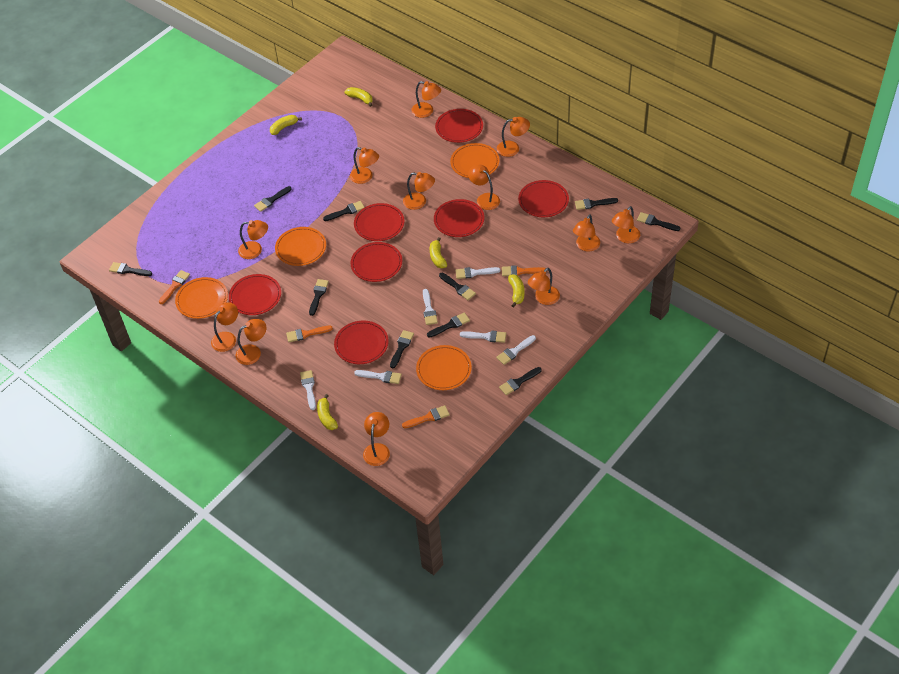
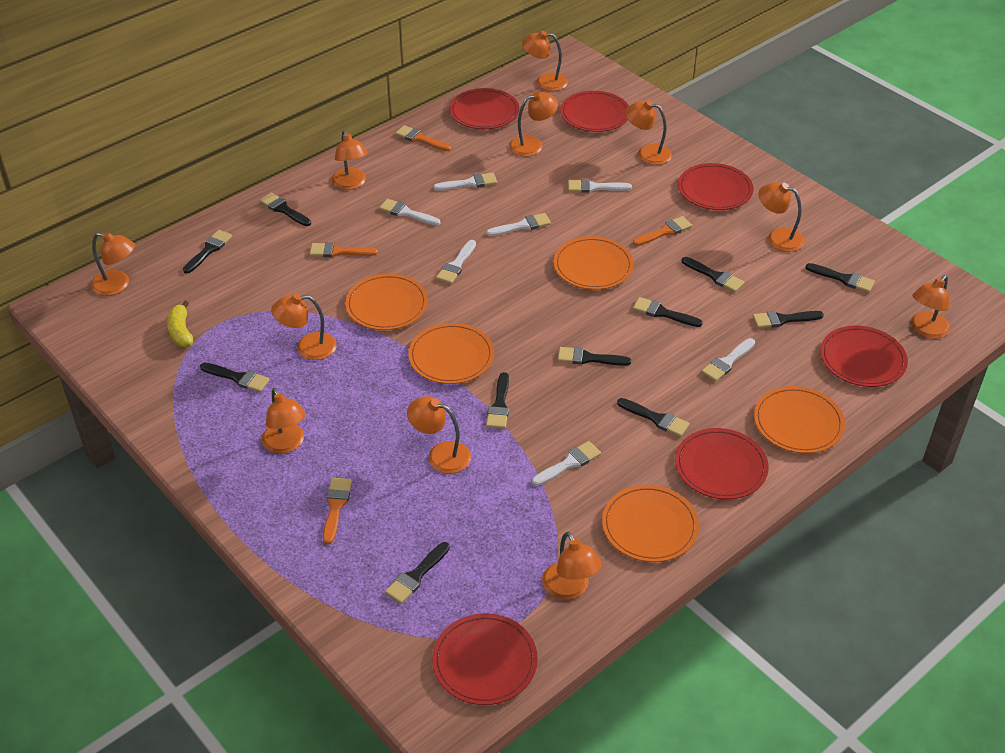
black brush: [109,262,152,276] [254,186,292,212] [309,279,329,316] [323,201,364,221] [390,330,414,368] [427,312,470,338] [439,273,476,300] [499,367,541,395] [575,198,618,210] [637,212,680,231] = 10 -> [183,230,232,274] [200,362,270,392] [259,193,311,226] [385,542,450,604] [486,372,509,429] [558,347,631,366] [617,398,690,437] [633,297,703,327] [682,257,744,292] [753,311,824,328] [805,263,875,293] = 11
orange lamp: [211,302,238,352] [236,319,266,365] [238,220,268,259] [350,147,379,184] [363,412,390,466] [403,172,435,210] [411,81,441,118] [468,165,500,210] [497,117,530,157] [528,268,560,305] [573,214,600,252] [612,206,640,243] = 12 -> [91,232,135,296] [262,388,306,454] [271,294,337,360] [331,130,368,190] [407,396,471,473] [509,91,558,157] [522,31,568,91] [542,532,602,600] [625,100,672,165] [759,182,805,252] [911,275,950,339] = 11
orange plate: [175,277,228,319] [275,227,326,266] [416,345,472,390] [450,143,499,178] = 4 -> [345,274,428,330] [408,323,494,384] [554,236,634,290] [602,485,699,562] [754,386,845,453] = 5
red plate: [229,274,281,315] [334,321,389,364] [351,242,403,282] [354,203,405,241] [434,199,484,237] [435,109,483,143] [518,180,569,217] = 7 -> [432,613,538,705] [449,88,520,129] [560,91,629,132] [675,428,769,499] [678,163,754,210] [820,326,908,387] = 6
white brush: [300,370,316,410] [354,370,402,384] [423,289,438,325] [455,267,500,279] [460,330,506,343] [496,335,536,365] = 6 -> [379,199,440,226] [433,173,497,191] [436,240,476,284] [486,213,551,236] [532,441,601,486] [568,179,632,193] [701,338,755,382] = 7
yellow banana: [270,115,302,135] [317,394,338,430] [344,87,373,107] [430,237,447,268] [508,275,524,308] = 5 -> [167,301,193,347] = 1

